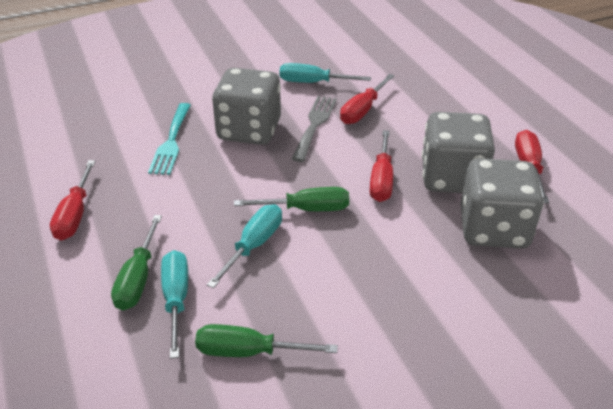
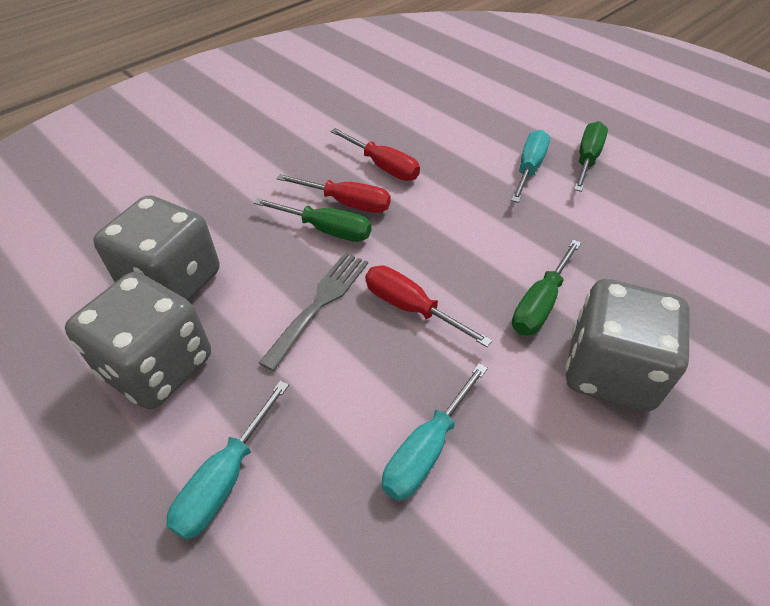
red screwdriver: [50,160,95,241] [340,74,395,124] [370,130,393,202] [515,130,549,203] = 4 -> [276,174,391,213] [330,128,420,181] [365,266,492,347] = 3
turquoise fork: [148,103,191,175] = 1 -> none = 0

